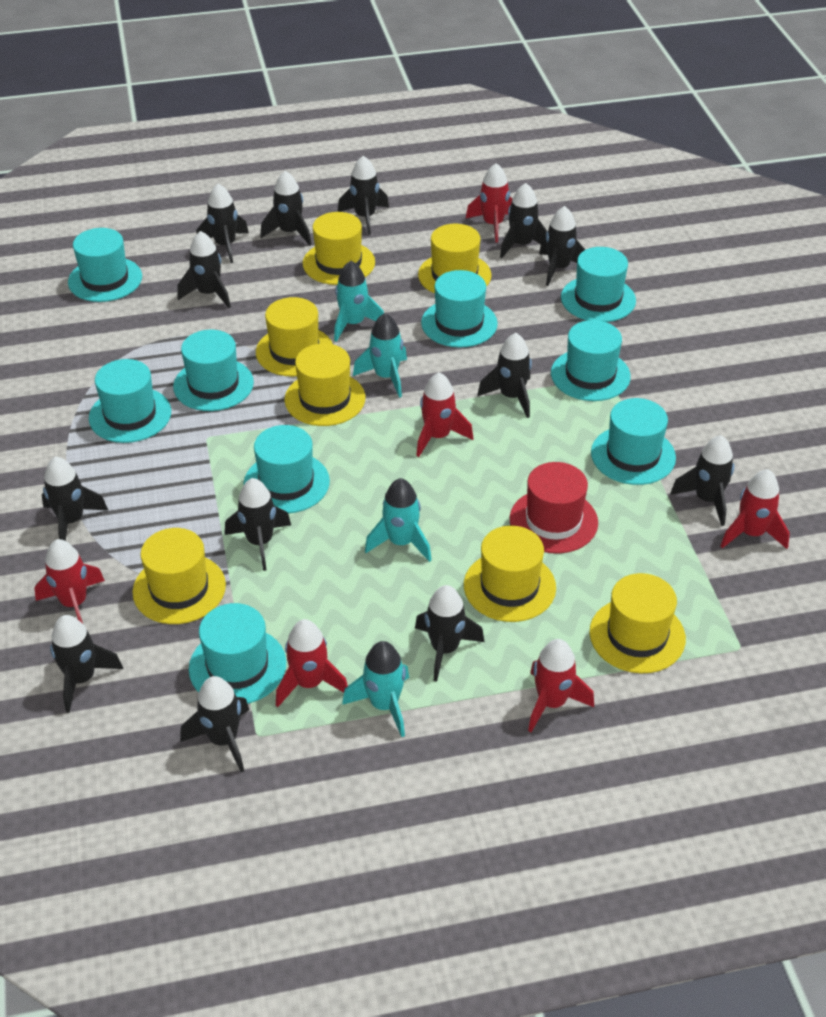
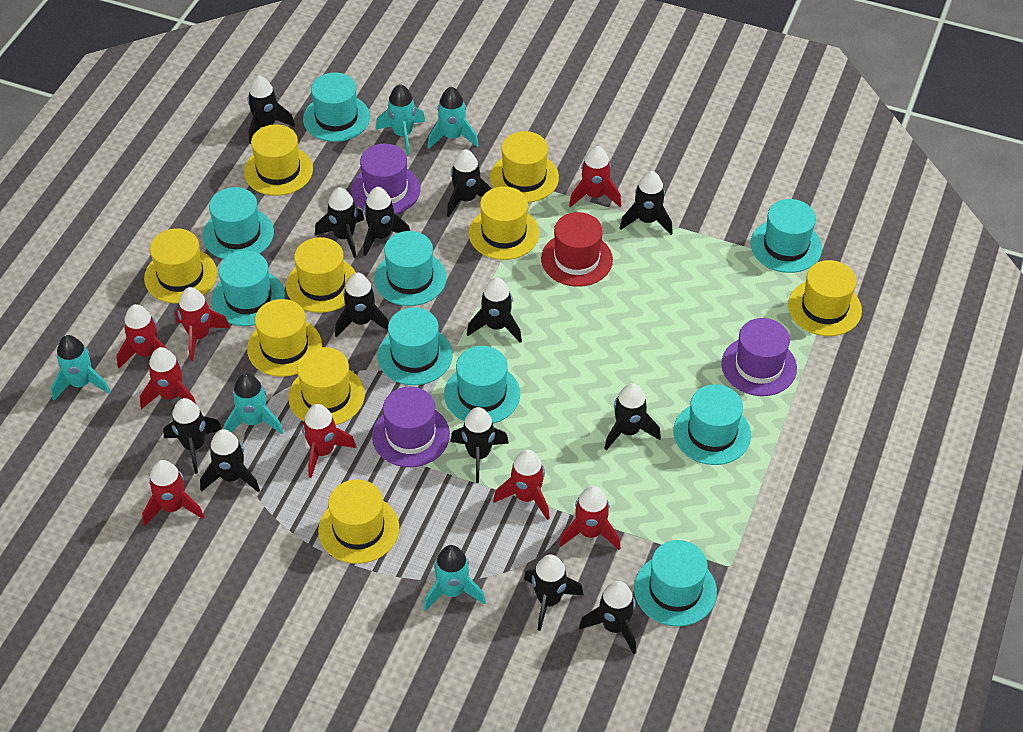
purple hat: none = 0 -> [351,144,420,214] [372,387,450,467] [721,318,797,396] = 3
red rocket: [34,539,105,624] [276,619,348,707] [416,372,473,457] [466,163,512,243] [528,639,594,732] [720,469,790,549] = 6 -> [117,304,167,368] [140,347,197,409] [142,460,204,526] [175,287,230,361] [302,404,356,478] [493,450,550,520] [559,486,620,550] [569,146,621,207] = 8
turquoise rocket: [334,261,384,342] [342,641,409,737] [353,313,407,398] [365,478,432,562] = 4 -> [51,335,110,401] [224,373,283,434] [376,84,425,155] [423,545,486,611] [428,87,479,149] = 5
yellow hat: [133,528,226,624] [256,297,333,377] [284,343,365,426] [303,212,375,285] [418,224,492,294] [464,526,556,622] [590,573,686,673] = 7 -> [144,228,217,303] [244,124,313,196] [247,299,322,377] [286,237,356,313] [288,347,365,425] [318,479,399,564] [469,186,540,260] [490,131,559,203] [788,260,862,336] = 9

